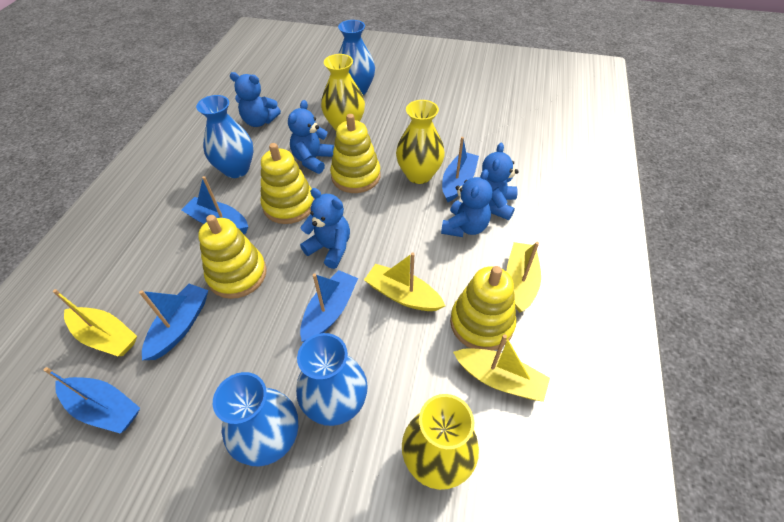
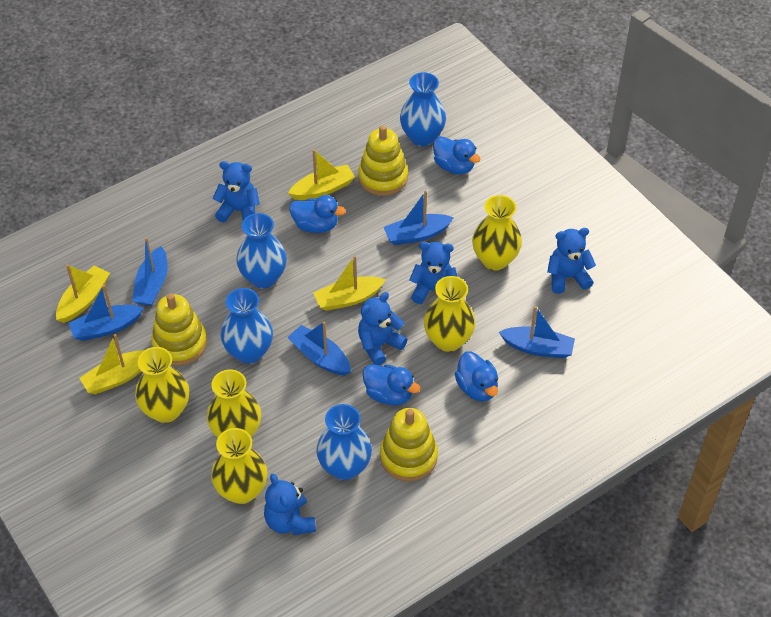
blue duck: none = 0 -> [289,195,346,233] [362,364,420,406] [433,136,481,174] [455,351,498,402] = 4
yellow stacking toy: [198,215,267,299] [261,143,315,224] [330,114,381,193] [450,266,517,351] = 4 -> [151,294,207,366] [358,125,408,196] [380,408,438,482] = 3
yellow vase: [321,54,365,131] [396,100,445,184] [402,394,479,490] = 3 -> [135,347,189,423] [207,370,261,437] [211,428,268,504] [424,276,476,352] [472,195,522,271] = 5

